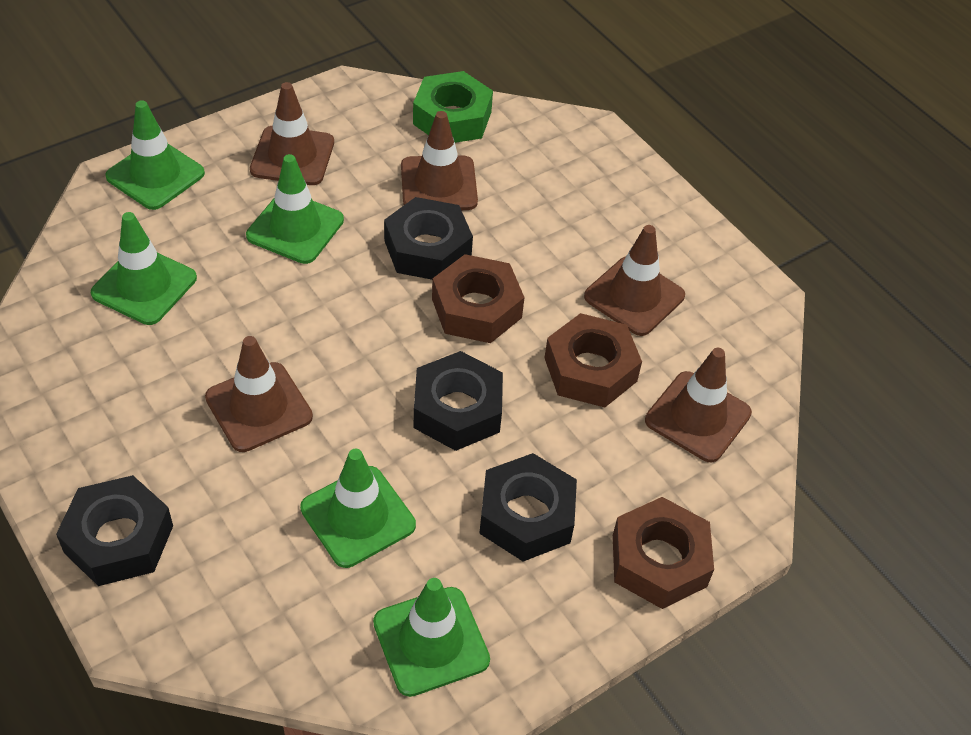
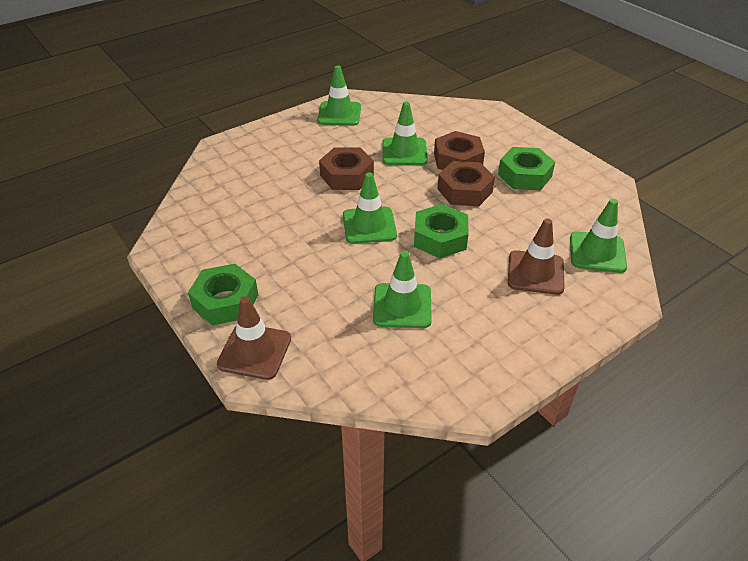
black nut: [56,475,173,586] [384,197,473,280] [413,351,503,451] [479,453,577,561] = 4 -> none = 0
brown traffic cone: [205,336,313,452] [250,82,334,185] [401,111,478,210] [584,225,685,336] [645,348,752,462] = 5 -> [217,296,291,380] [508,218,565,295] = 2
green nut: [413,71,493,143] = 1 -> [188,264,258,325] [414,204,469,258] [498,147,555,190] = 3

